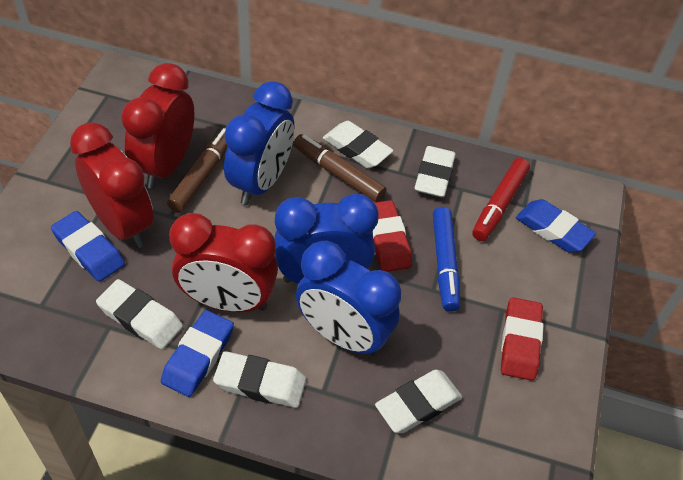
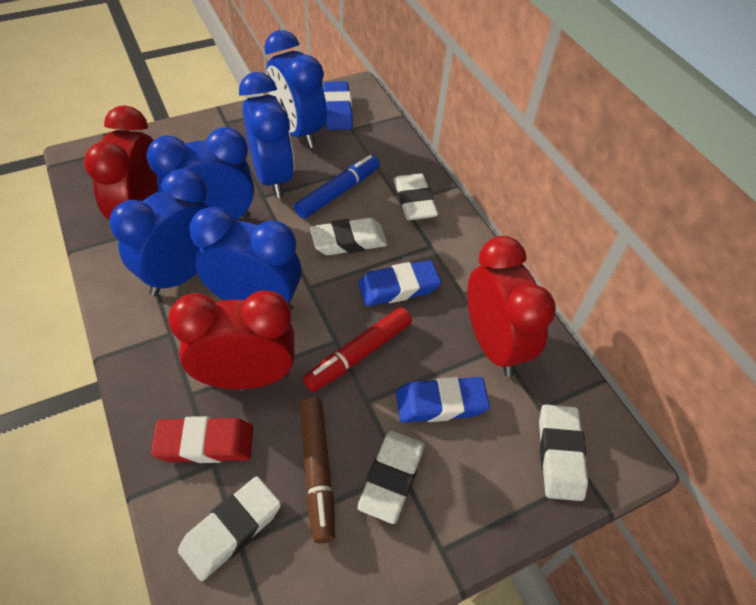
blue clock: [224,81,294,205] [274,194,379,284] [296,241,401,357] = 3 -> [109,168,209,296] [146,127,254,221] [190,207,301,311] [239,72,294,198] [264,30,327,148] = 5
brown marker: [167,127,228,213] [293,134,387,202] = 2 -> [299,397,335,544] = 1
red eraser: [372,200,412,272] [501,297,544,381] = 2 -> [151,416,253,463] = 1

